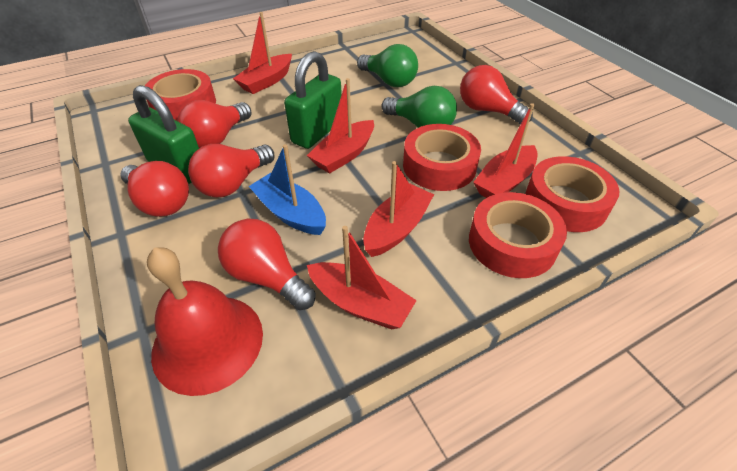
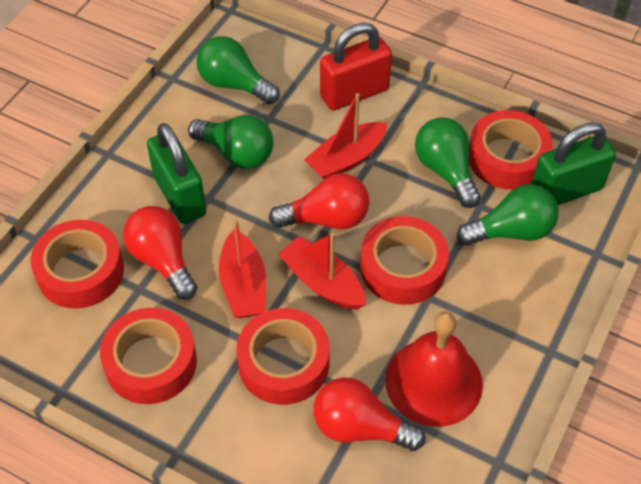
blue boat: [249,144,326,235] = 1 -> none = 0
green light bulb: [357,44,418,87] [381,86,457,128] = 2 -> [188,115,274,169] [197,36,280,104] [415,117,481,208] [457,184,559,246] = 4
red boat: [233,12,292,94] [307,78,374,173] [307,226,417,329] [363,161,434,257] [473,103,538,198] = 5 -> [219,219,266,318] [278,233,366,310] [304,93,387,179] = 3
red light bulb: [120,161,189,217] [178,100,252,148] [188,144,274,197] [218,219,316,310] [460,65,533,124] = 5 -> [123,206,197,300] [269,173,370,229] [313,377,426,451] = 3
red padlock: none = 0 -> [320,23,392,111] = 1
red tape: [145,69,216,121] [403,124,481,191] [469,192,567,278] [525,156,619,232] = 4 -> [31,220,124,309] [100,308,197,404] [236,308,330,405] [360,216,449,305] [469,110,553,190] = 5

